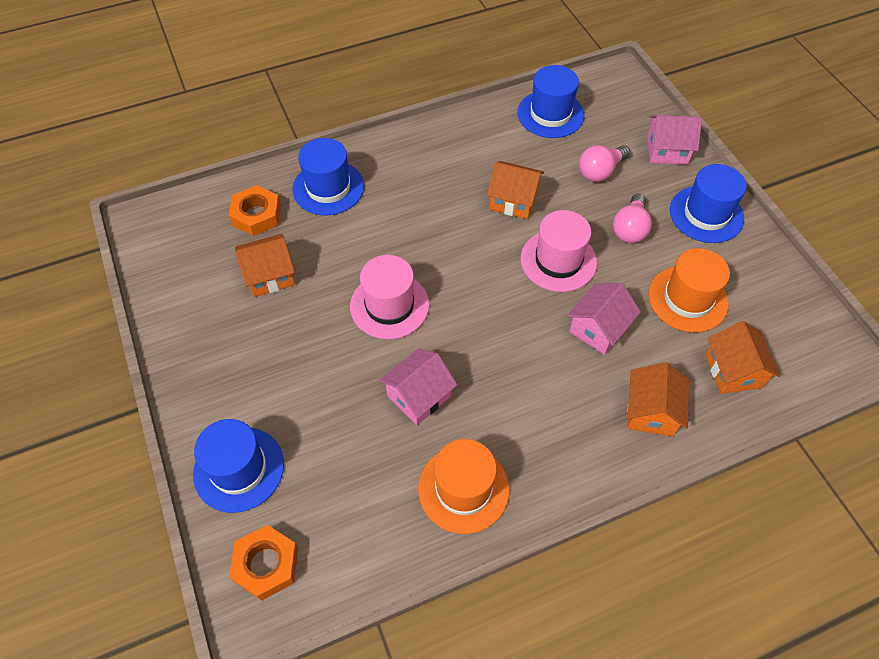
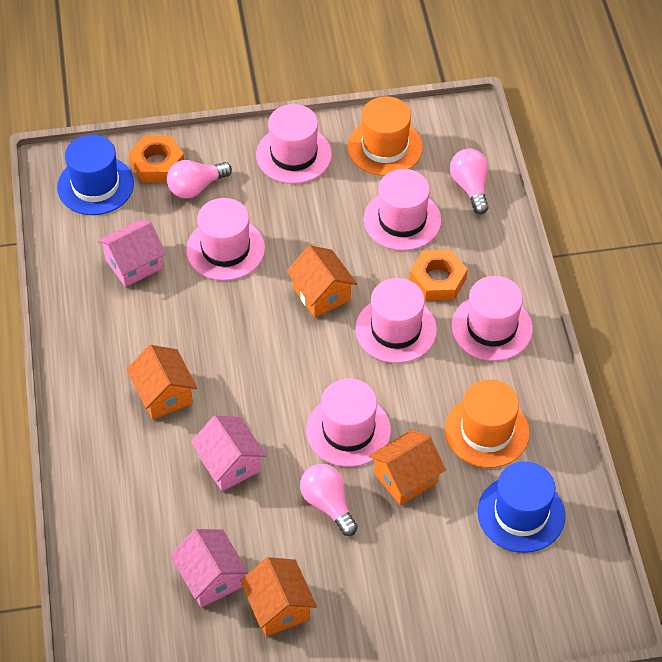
blue hat: [193,419,284,513] [292,138,364,215] [517,65,585,138] [670,164,746,243] = 4 -> [57,135,134,215] [477,461,565,553] = 2
pink hat: [350,255,429,339] [521,210,597,292] = 2 -> [186,198,265,281] [256,104,332,184] [306,378,391,467] [355,278,437,363] [364,169,441,251] [451,276,533,361] = 6
pink light bulb: [579,145,630,182] [613,193,652,243] = 2 -> [167,160,232,199] [300,464,358,536] [450,148,489,214] = 3

